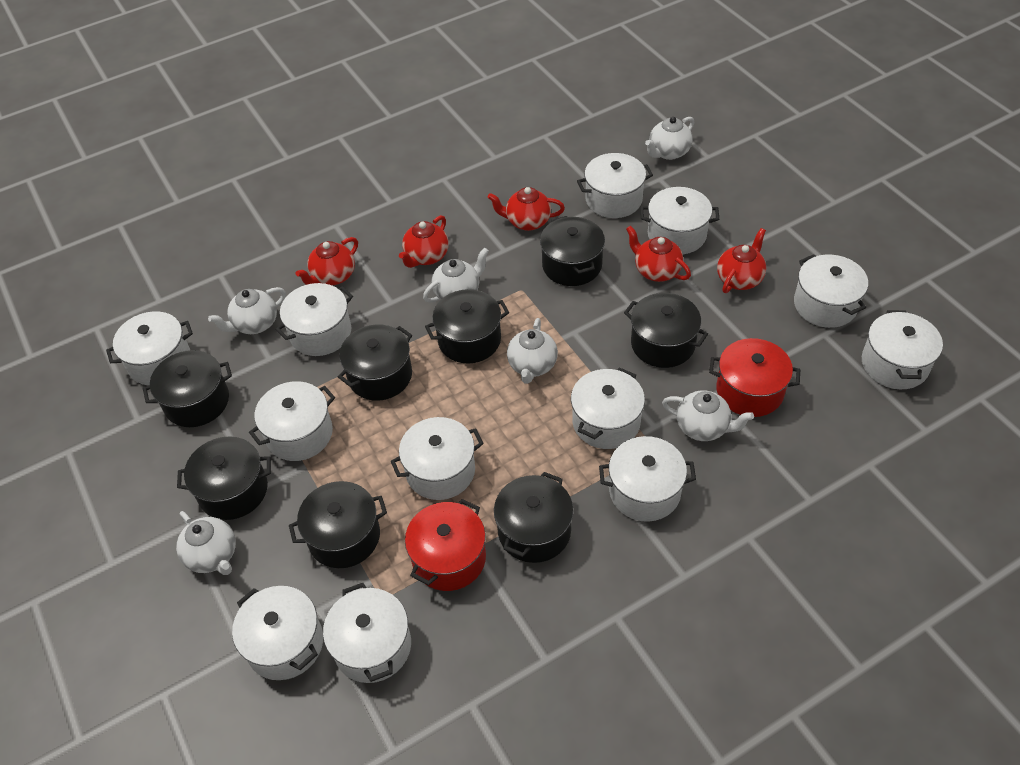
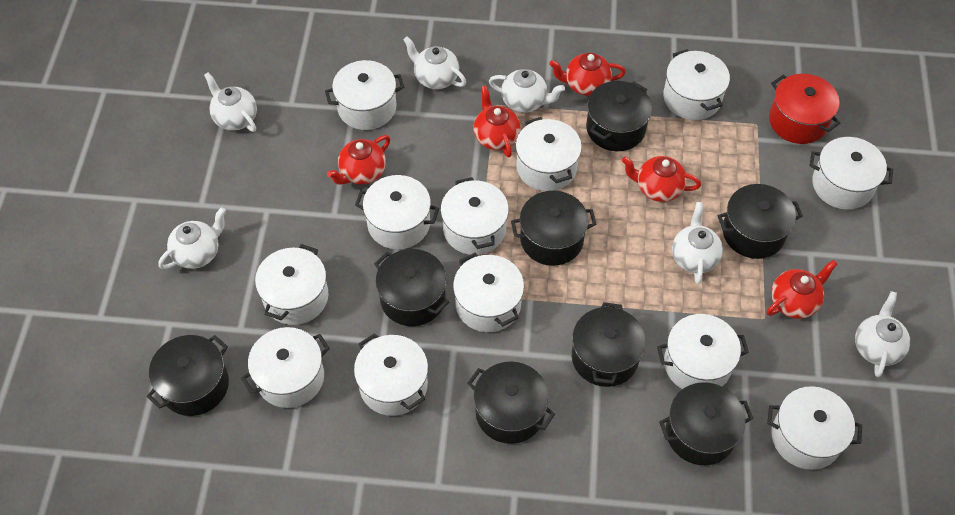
red pot: [405,499,486,591] [709,338,800,417] = 2 -> [769,74,841,144] = 1

